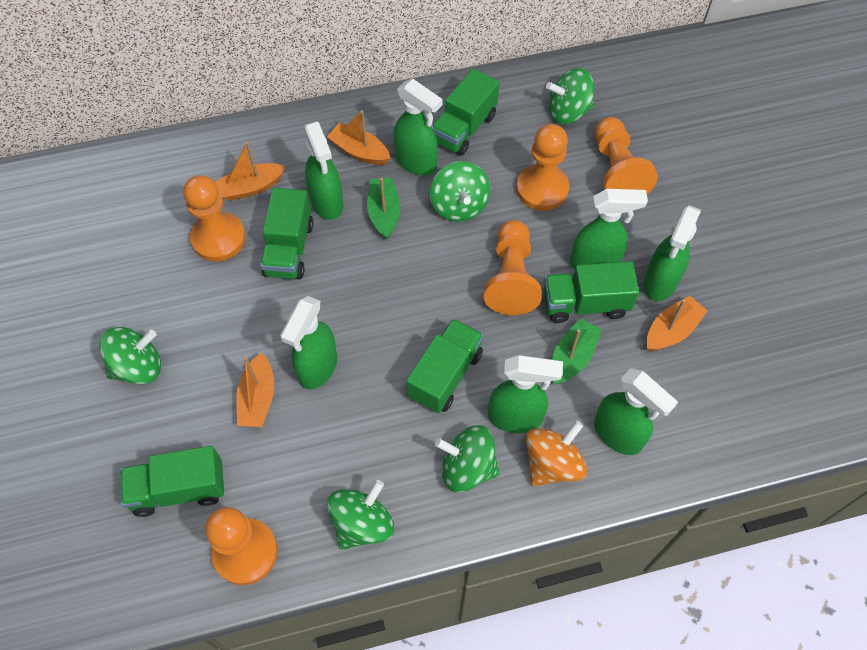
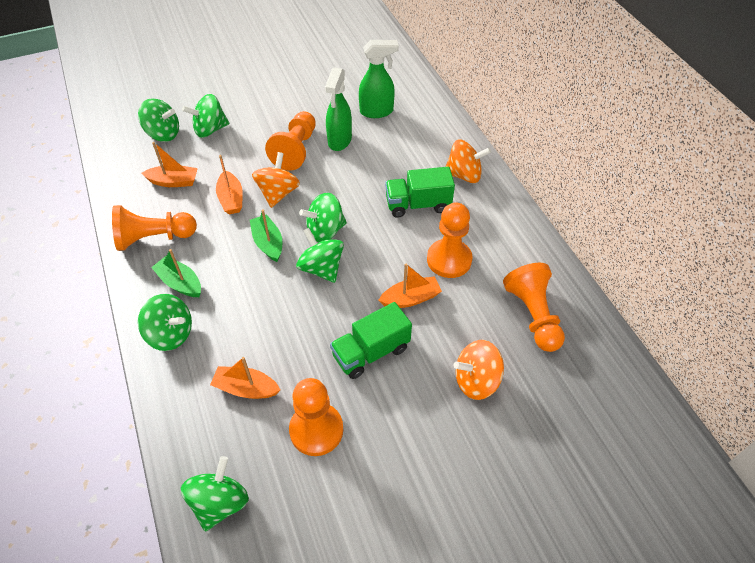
green spinning top: [99,327,161,384] [327,480,394,550] [430,161,490,222] [435,425,500,493] [546,68,594,124] = 5 -> [138,98,179,142] [138,294,192,351] [181,456,249,531] [182,94,229,138] [296,228,344,283] [299,193,347,243] = 6
green spray bottle: [280,296,337,389] [303,121,343,220] [393,79,443,176] [488,355,563,433] [570,189,648,269] [594,368,678,455] [644,205,701,301] = 7 -> [325,67,352,151] [359,40,399,118] = 2
green truck: [120,446,224,517] [260,188,314,280] [406,319,483,413] [431,69,499,156] [544,261,639,323] = 5 -> [330,302,412,379] [385,167,455,218] = 2
orange spinning top: [526,421,587,486] = 1 -> [252,152,300,208] [445,139,491,183] [453,340,504,400] = 3

